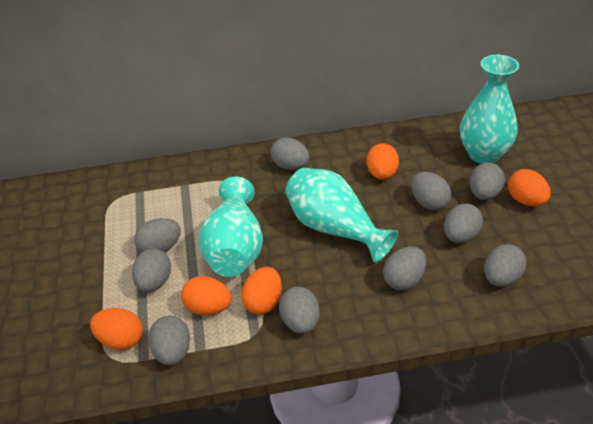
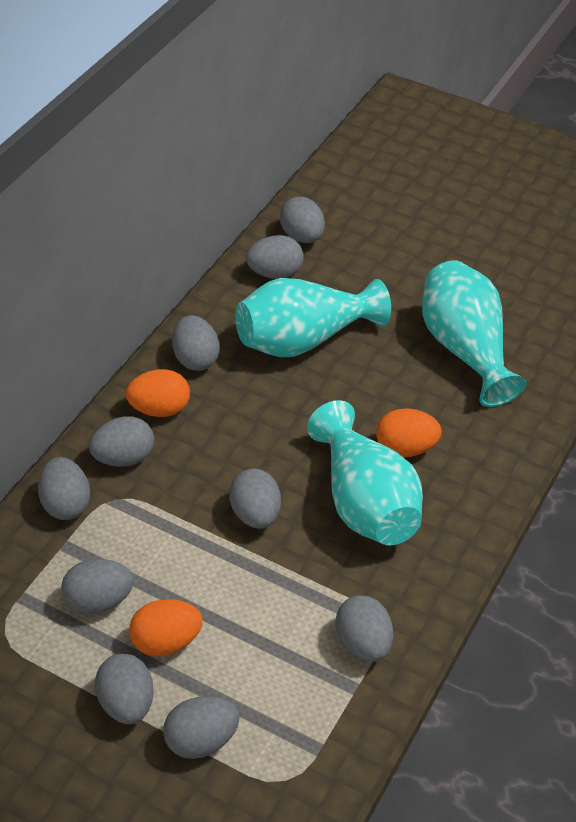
orange egg: [90,308,143,350] [181,276,232,316] [241,267,282,315] [366,143,399,180] [508,169,551,206] = 5 -> [126,369,190,417] [129,599,203,656] [376,408,442,457] = 3

